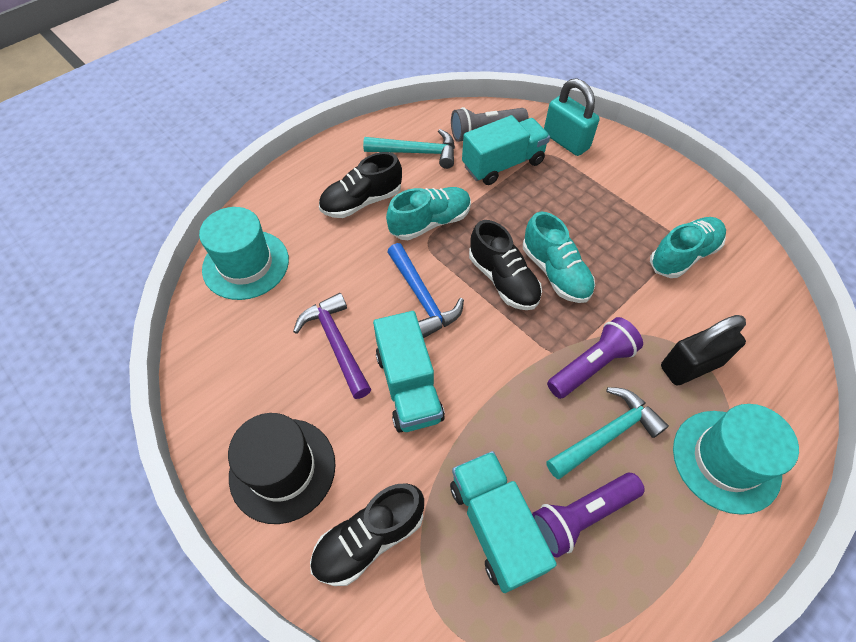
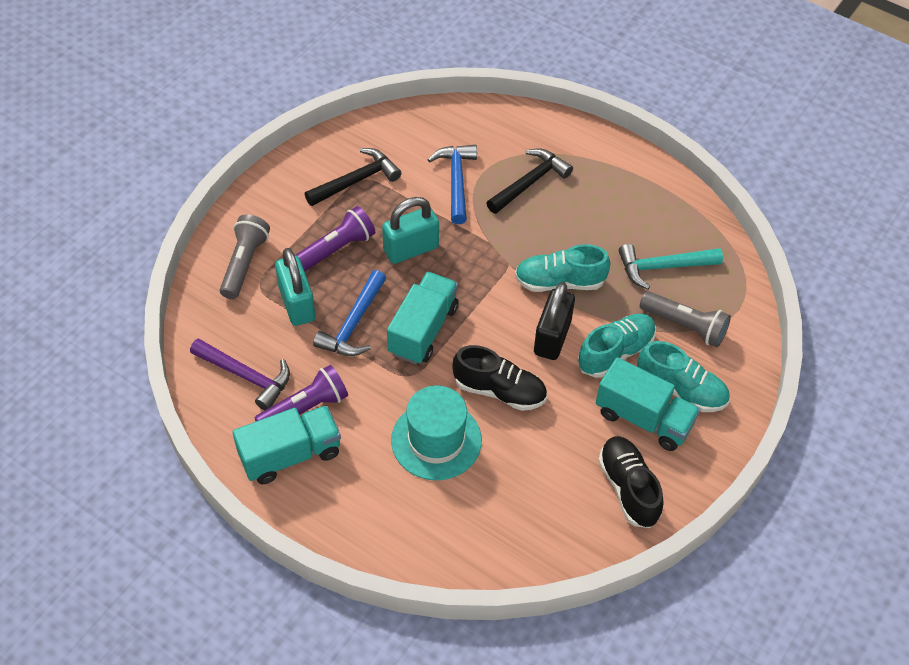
black hammer: none = 0 -> [305,148,401,206] [487,148,573,214] = 2
black hat: [228,413,336,524] = 1 -> none = 0
black shoe: [310,483,424,586] [319,152,402,218] [469,220,542,310] = 3 -> [452,345,547,411] [598,436,664,528] = 2
blue hammer: [388,243,464,338] = 1 -> [313,270,386,356] [428,145,477,224] = 2
grey flashlight: [451,107,528,142] = 1 -> [220,215,270,299] [640,291,731,347] = 2
turquoise hammer: [363,129,455,169] [546,387,669,479] = 2 -> [619,244,723,289] = 1
turquoise hat: [199,207,289,300] [673,404,799,515] = 2 -> [391,385,482,480] = 1
turquoise padlock: [544,78,599,156] = 1 -> [275,248,315,326] [382,197,439,264] = 2

